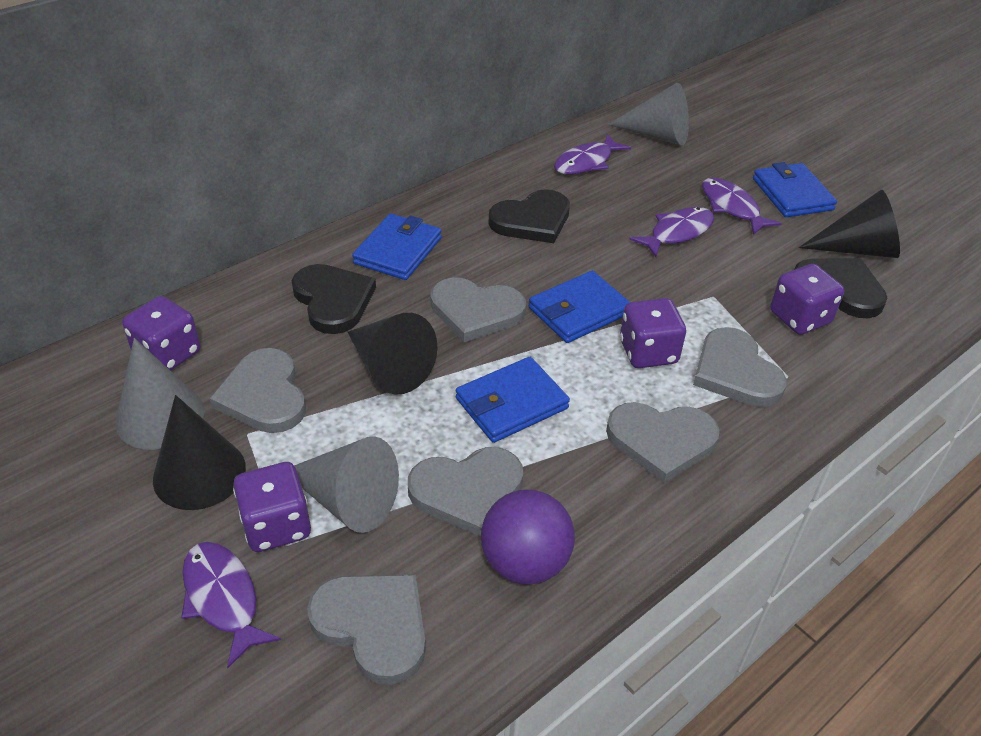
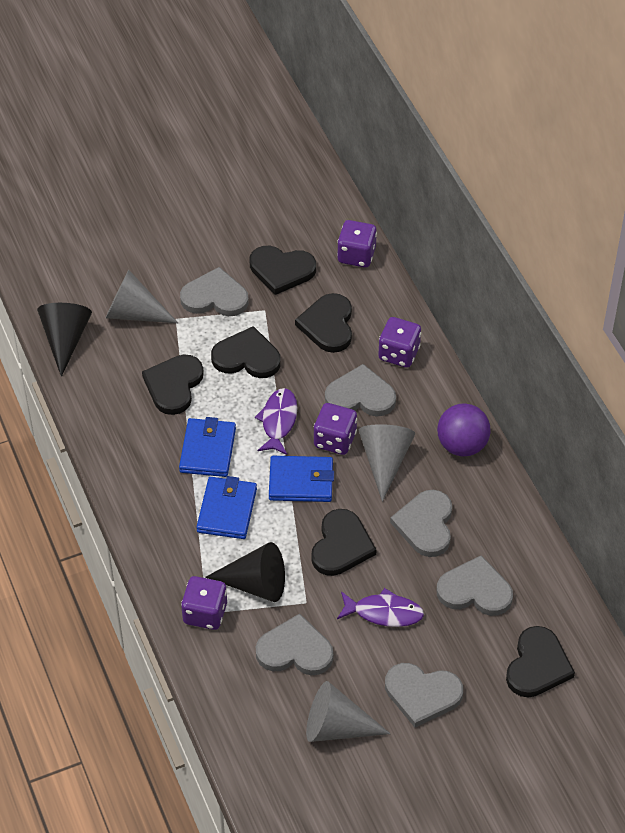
black cone: [153,395,246,510] [348,313,437,395] [799,190,900,258] = 3 -> [37,303,92,377] [205,542,285,602] = 2
black heart: [292,264,376,334] [488,189,570,243] [794,258,887,318] = 3 -> [142,354,204,415] [211,326,281,378] [250,246,316,295] [295,293,352,353] [311,509,377,576] [506,626,575,698] = 6
blue wallet: [352,213,442,280] [456,357,570,443] [529,271,630,343] [753,162,837,217] = 4 -> [179,417,236,477] [196,476,257,539] [269,456,334,502] = 3
purple fish: [181,542,281,668] [554,134,631,175] [629,207,714,257] [702,178,782,235] = 4 -> [255,388,297,455] [337,588,424,627] = 2

